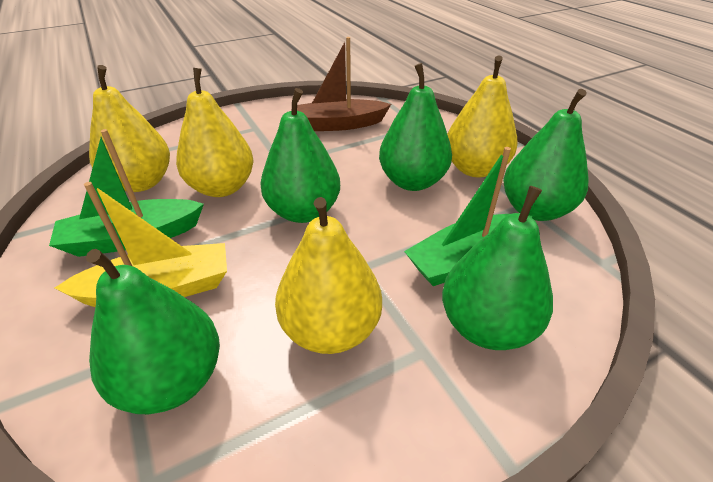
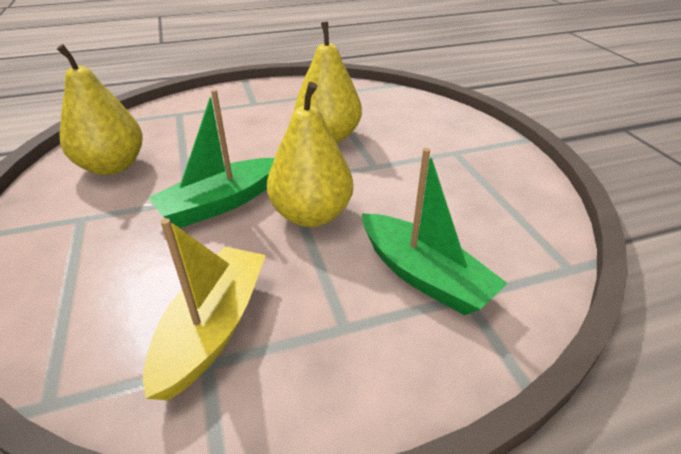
brown boat: [297,37,391,131] = 1 -> none = 0
green pear: [86,249,220,414] [260,88,340,223] [379,63,452,191] [442,186,553,350] [503,89,589,221] = 5 -> none = 0
yellow pear: [89,65,170,192] [176,68,254,197] [275,197,382,354] [447,55,518,178] = 4 -> [57,44,143,175] [267,82,353,227] [294,22,362,143] = 3

